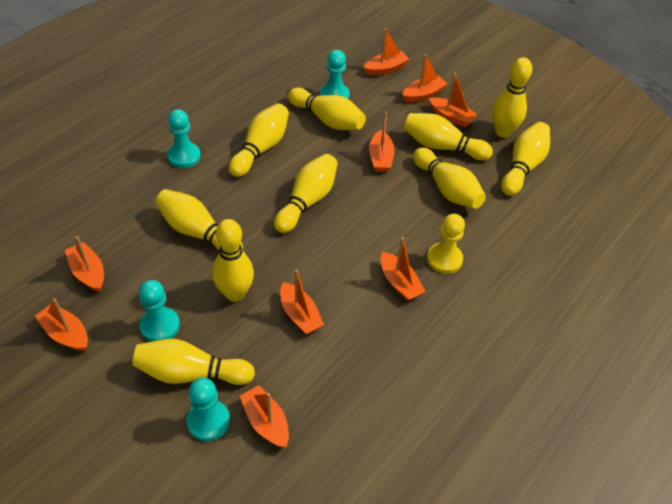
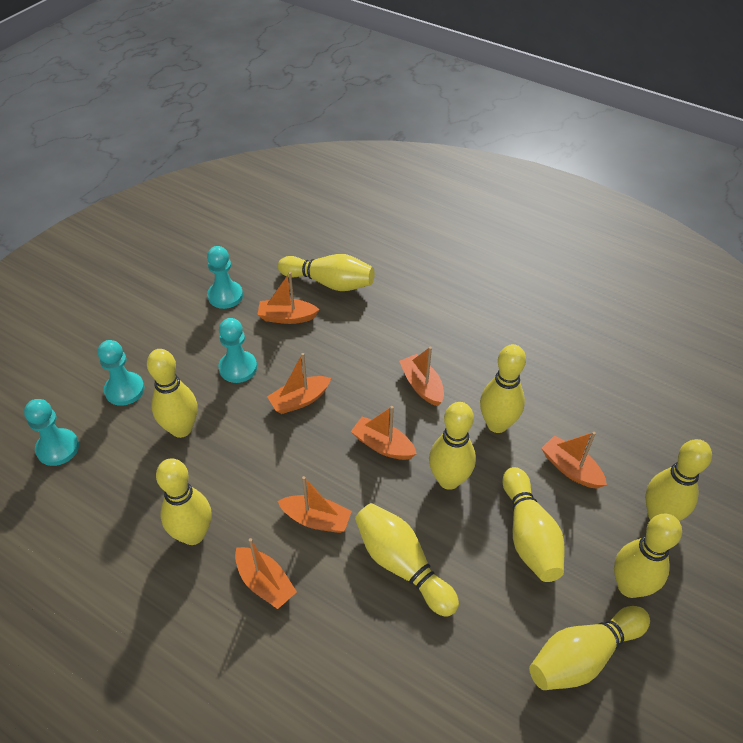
orange boat: [35,298,88,351] [65,236,104,292] [240,385,289,448] [280,269,324,335] [364,28,409,76] [369,111,395,172] [381,237,426,301] [403,54,447,102] [429,73,478,127] = 9 -> [235,538,297,609] [257,272,320,324] [267,353,331,414] [278,476,352,533] [351,406,417,460] [399,347,444,406] [541,432,607,489] = 7
yellow pawn: [427,214,465,274] = 1 -> none = 0

